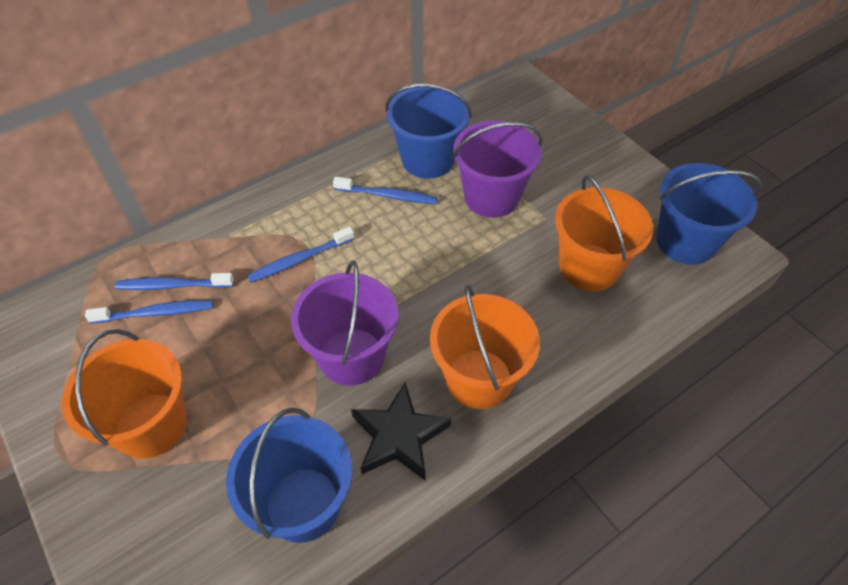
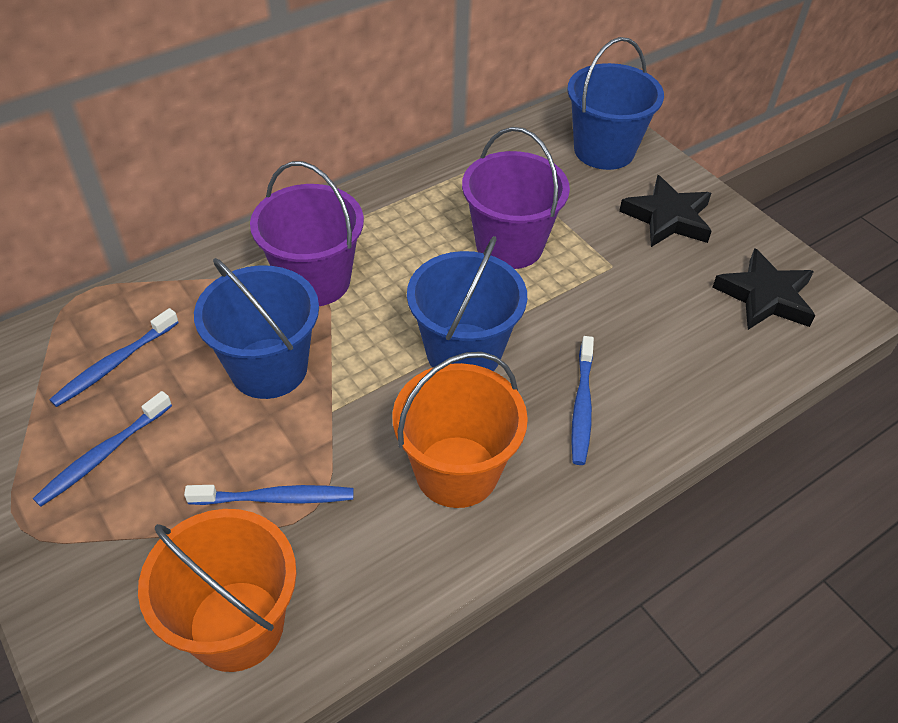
black star: [351,383,451,481] = 1 -> [619,175,712,247] [713,248,815,330] = 2
orange bucket: [62,329,187,459] [430,285,540,409] [555,175,653,291] = 3 -> [138,509,297,672] [392,352,528,508] = 2

